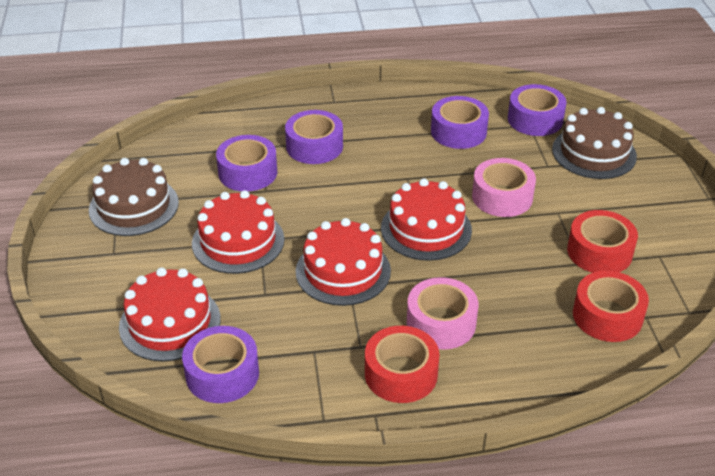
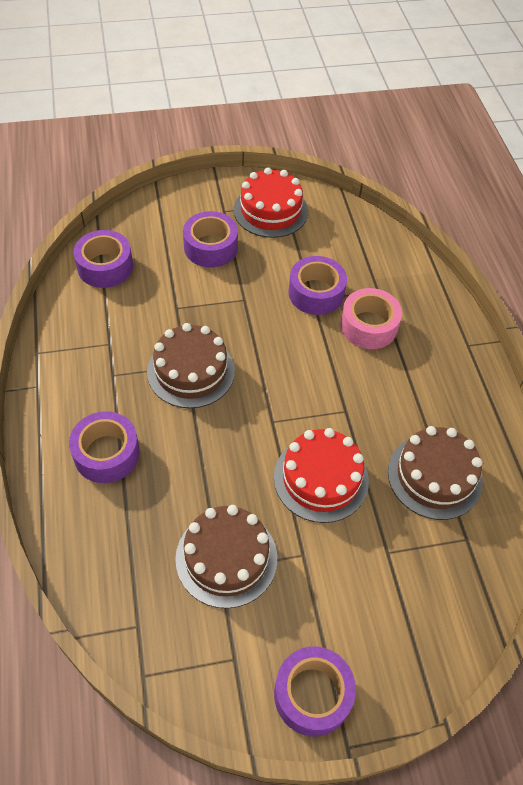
brown cake: [89,158,179,236] [552,107,637,179] = 2 -> [147,323,235,408] [175,505,277,609] [388,426,483,520] = 3
pink tape: [407,277,478,350] [472,158,536,217] = 2 -> [340,288,402,349] = 1
red cake: [119,267,221,362] [192,190,284,274] [296,218,391,306] [381,178,472,261] = 4 -> [234,168,308,238] [274,428,369,523] = 2
red tape: [365,326,439,403] [567,210,638,273] [573,271,649,342] = 3 -> none = 0

